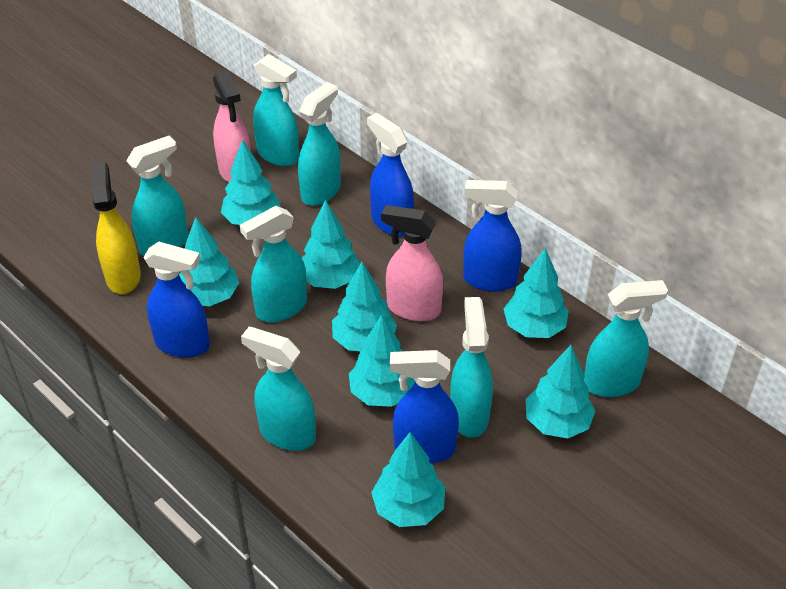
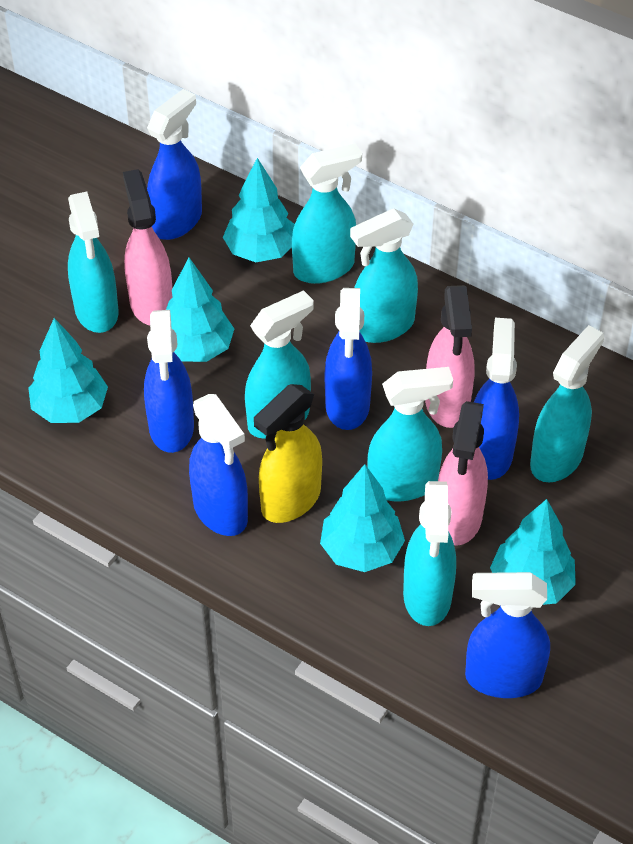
blue spray bottle: [143,241,210,358] [367,113,414,237] [390,350,459,463] [463,180,522,292] = 4 -> [144,310,194,453] [147,89,202,240] [189,394,248,536] [325,288,372,430] [465,572,550,698] [474,318,519,480] = 6
pink spray bottle: [213,70,251,182] [381,205,443,322] = 2 -> [123,169,173,325] [425,285,475,428] [438,401,488,545] = 3
turquoise tree: [179,217,239,306] [221,140,281,225] [302,200,360,289] [332,262,397,351] [349,314,415,407] [371,432,445,527] [504,248,569,338] [526,345,595,438] = 8 -> [28,318,108,423] [166,258,234,362] [223,158,295,262] [320,464,405,572] [490,499,576,605] = 5

